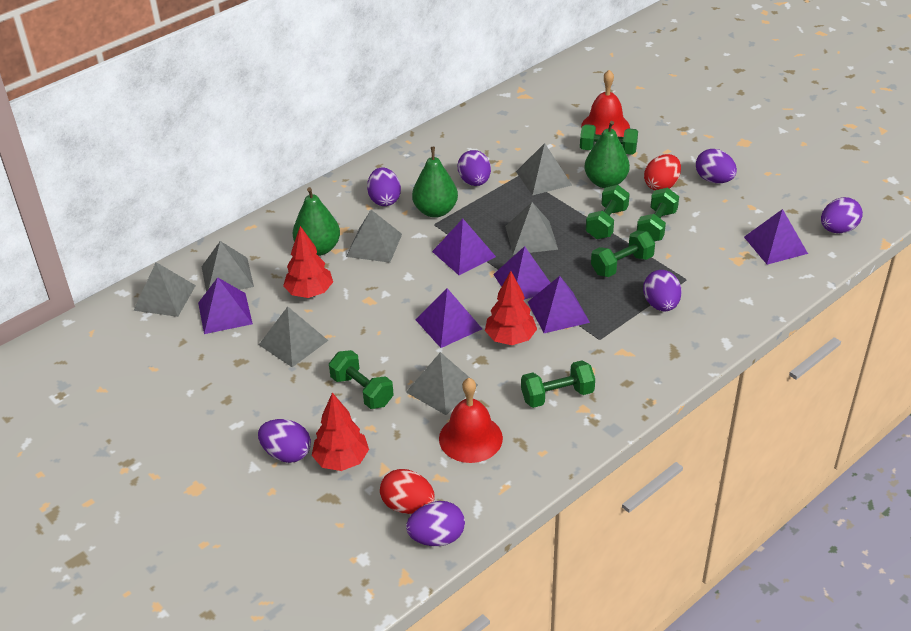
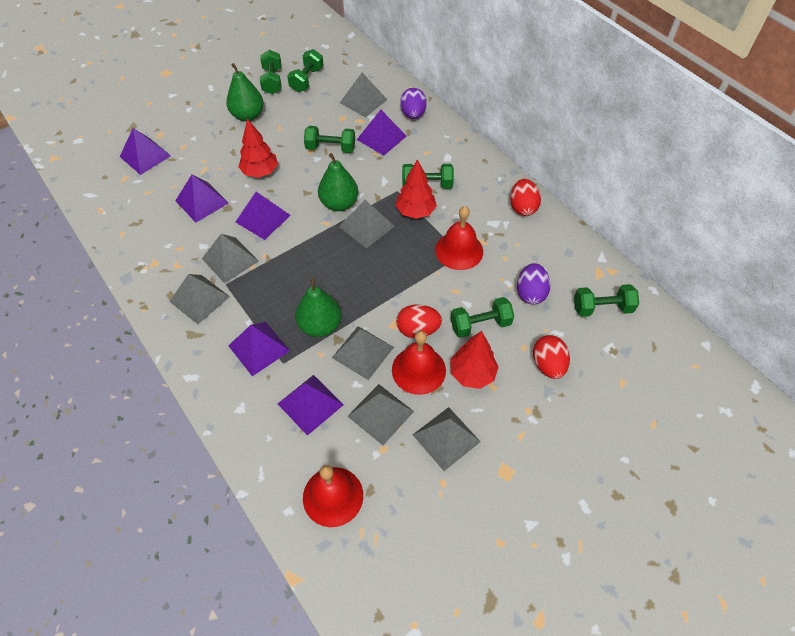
purple egg: [258,419,311,463] [367,168,401,206] [406,501,465,546] [458,150,491,186] [643,270,682,311] [696,149,737,183] [821,197,863,233] = 7 -> [400,88,427,119] [517,263,550,305] = 2
red bell: [439,378,503,463] [581,70,630,137] = 2 -> [303,465,363,527] [392,331,446,395] [435,206,483,270] = 3
red egg: [380,469,435,514] [644,154,681,190] = 2 -> [396,304,442,338] [510,179,541,216] [533,335,570,379] = 3

